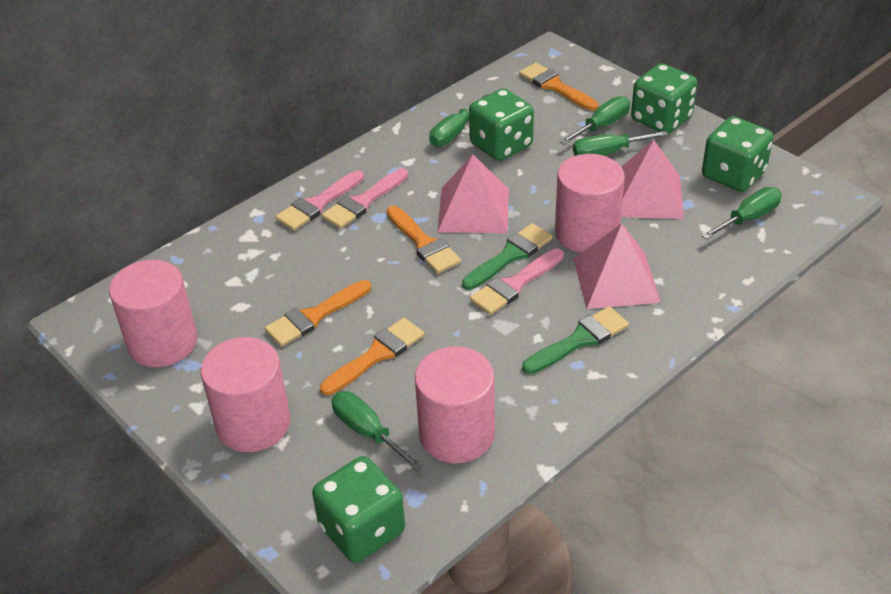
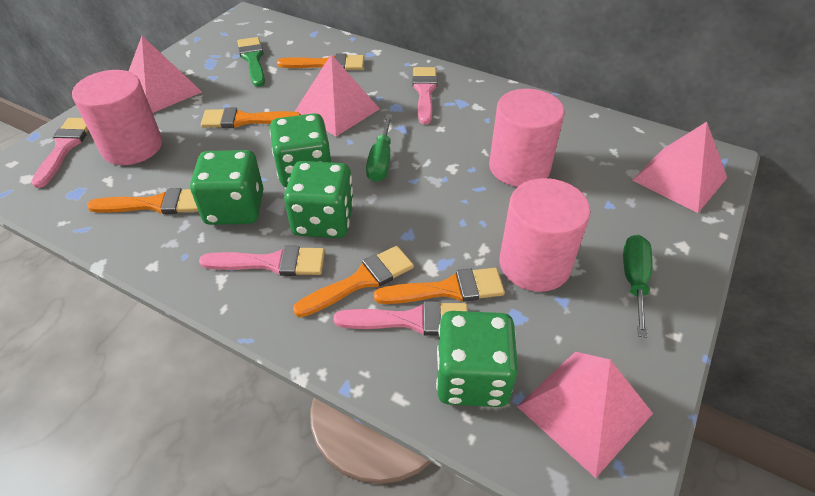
green brush: [462,223,553,290] [522,306,629,374] = 2 -> [237,37,265,87] = 1
green screwdriver: [331,391,423,471] [429,93,489,147] [560,96,630,145] [573,130,668,156] [701,187,782,240] = 5 -> [366,114,393,182] [623,235,653,338] = 2
orange brush: [265,280,371,347] [320,318,425,395] [387,206,461,274] [519,63,598,111] = 4 -> [87,188,199,214] [201,107,301,128] [277,53,364,70] [293,246,414,317] [374,268,505,304] = 5
pink brush: [275,170,364,231] [322,168,408,229] [470,248,564,315] = 3 -> [31,118,88,188] [199,246,325,276] [334,301,468,336] [413,67,437,124] = 4
pink cylinder: [109,260,197,367] [201,337,290,452] [415,346,495,463] [555,154,625,253] = 4 -> [72,70,162,165] [489,89,565,187] [499,178,590,292] = 3
pink pyramid: [437,154,509,233] [574,223,661,309] [621,140,684,219] = 3 -> [129,36,202,113] [294,54,380,136] [517,352,653,478] [632,122,727,213] = 4

